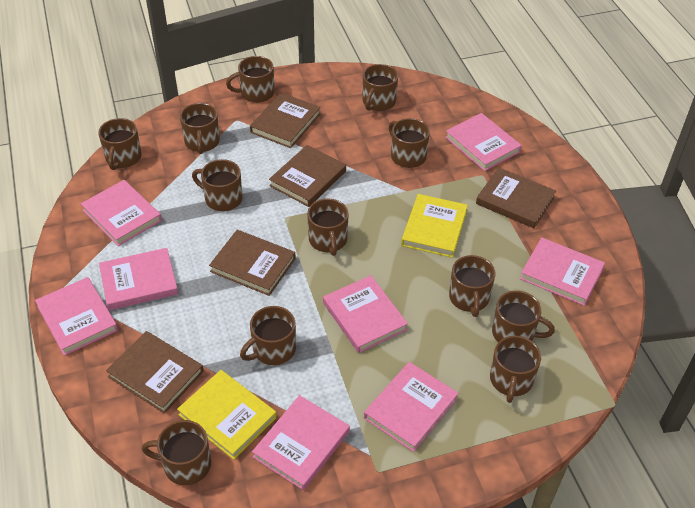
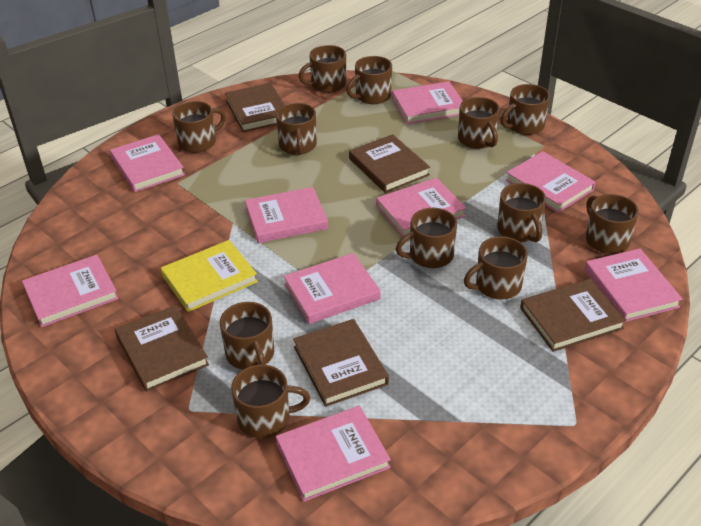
pink book: [35,277,118,356] [81,180,162,246] [99,248,178,310] [252,395,350,491] [323,275,408,353] [364,362,458,452] [445,113,522,171] [520,237,605,306] = 8 -> [22,254,119,327] [110,134,185,192] [245,187,328,243] [276,406,391,502] [284,253,381,324] [376,178,466,237] [392,81,463,124] [506,151,596,213] [584,248,683,322] = 9
yellow book: [177,370,277,460] [401,194,468,258] = 2 -> [161,240,258,312] = 1

